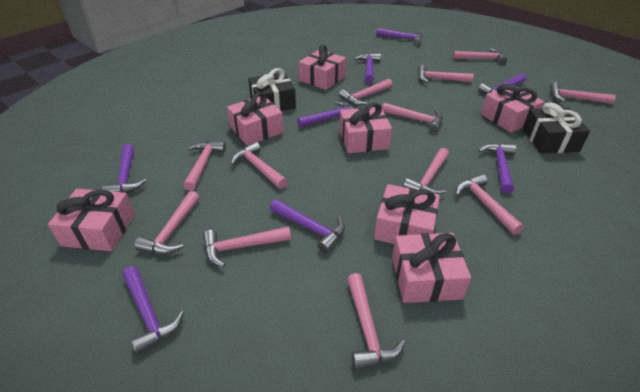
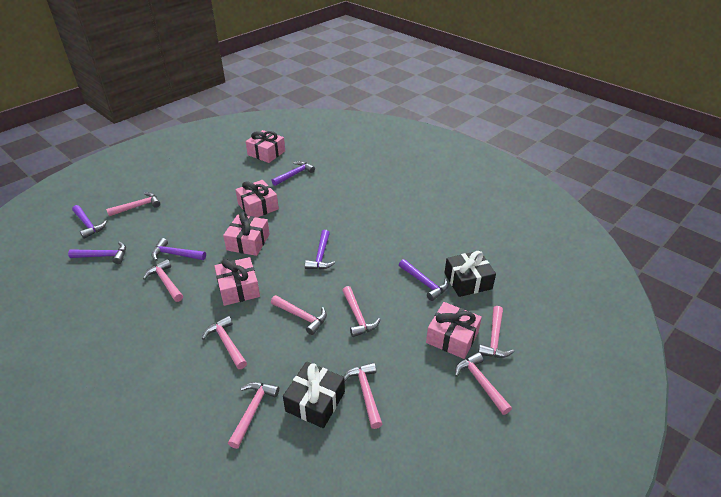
pink gift: [48,189,135,251] [227,92,284,146] [299,45,346,90] [339,103,392,153] [374,184,440,244] [392,233,471,303] [481,84,544,133] = 7 -> [215,257,260,306] [223,212,270,256] [235,180,279,218] [246,130,285,163] [426,302,482,359] = 5
pink hammer: [134,191,200,254] [183,141,226,191] [203,226,291,267] [231,142,288,189] [339,79,393,106] [347,273,405,370] [382,103,443,132] [403,148,449,195] [418,65,473,83] [453,48,507,64] [455,174,524,235] [550,82,616,104] = 12 -> [106,192,160,216] [143,259,183,302] [202,316,247,369] [228,382,279,449] [271,295,327,335] [342,286,381,337] [344,362,382,429] [455,352,512,415] [478,306,515,358] = 9
purple hammer: [102,144,146,193] [122,266,184,355] [270,199,345,253] [297,101,355,128] [354,53,381,83] [376,28,423,45] [478,73,527,94] [478,143,516,193] = 8 -> [68,242,126,264] [72,205,107,239] [151,238,206,261] [272,161,315,186] [305,230,335,270] [399,259,448,301] = 6

